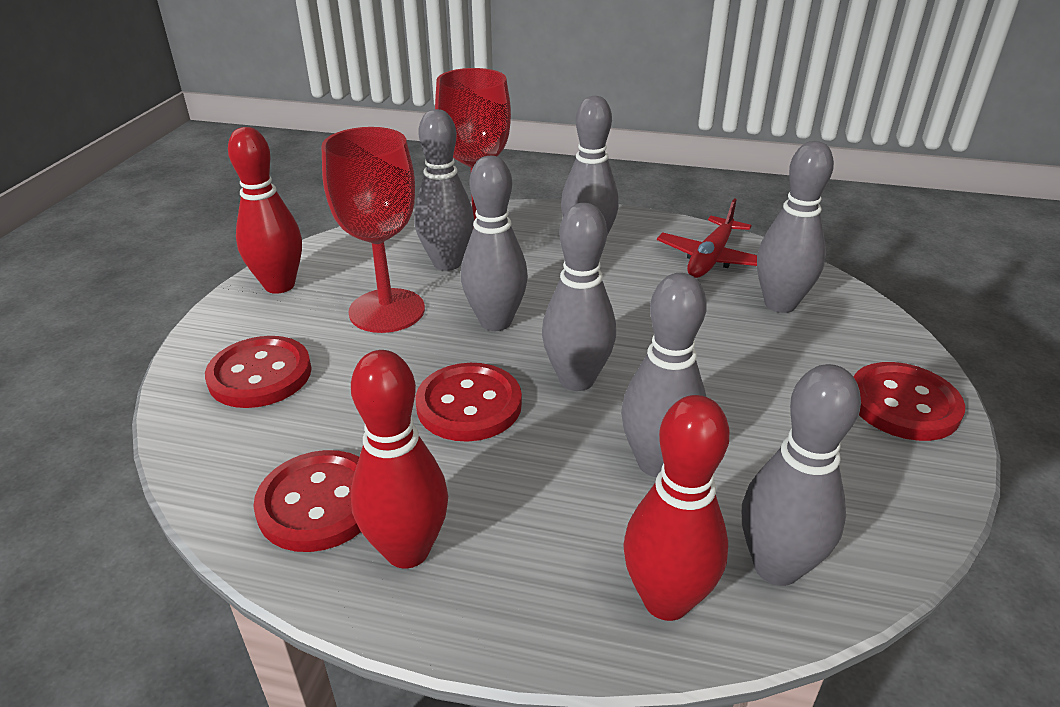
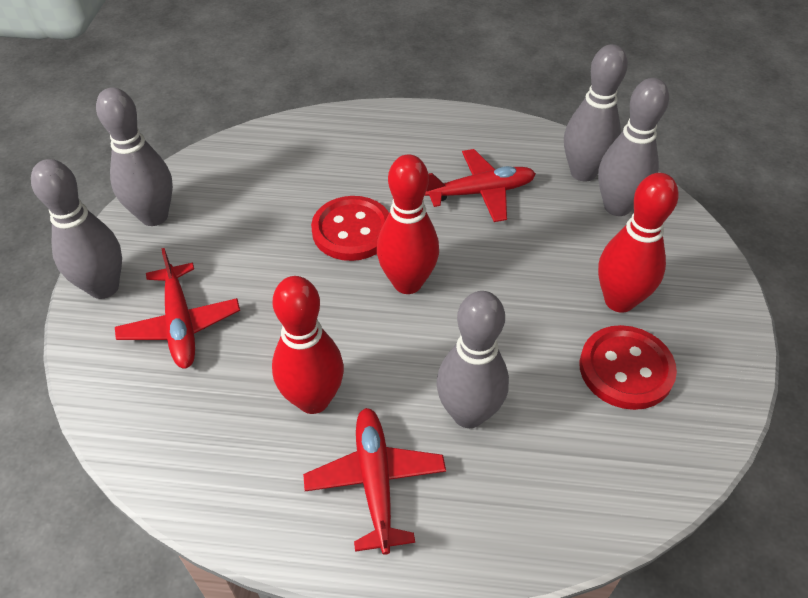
grey bowling pin: [414,109,474,271] [461,156,528,331] [542,203,616,391] [561,96,619,235] [621,273,707,477] [742,364,861,586] [757,141,834,313] = 7 -> [31,159,122,299] [96,87,173,226] [436,291,509,428] [564,44,628,181] [598,78,669,216] = 5
red button: [205,336,311,408] [253,450,361,552] [415,363,522,442] [853,362,965,441] = 4 -> [311,196,389,261] [580,325,677,410] = 2
red goblet: [321,127,425,333] [435,68,511,228] = 2 -> none = 0
red plane: [657,198,757,278] = 1 -> [115,248,240,369] [303,408,446,555] [425,149,536,222] = 3

